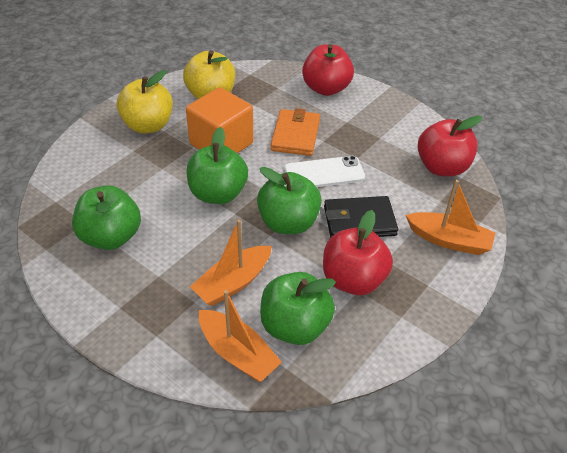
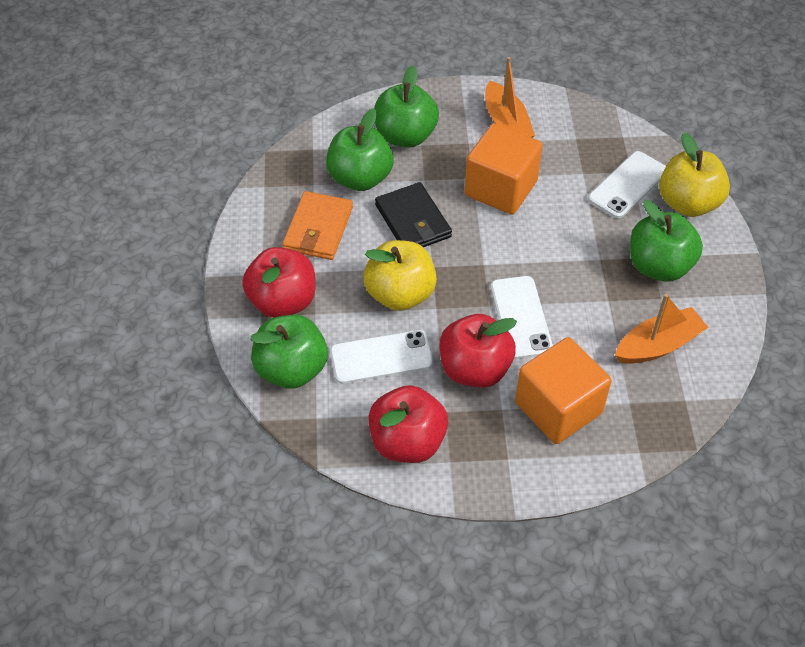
orange boat: [190,219,272,306] [199,290,282,382] [405,180,496,255] = 3 -> [485,57,535,138] [615,294,709,364] = 2
orange cube: [186,87,253,153] = 1 -> [465,123,543,214] [515,337,612,444] = 2
white phone: [284,156,365,187] = 1 -> [330,330,433,384] [491,276,553,359] [588,151,666,218] = 3

